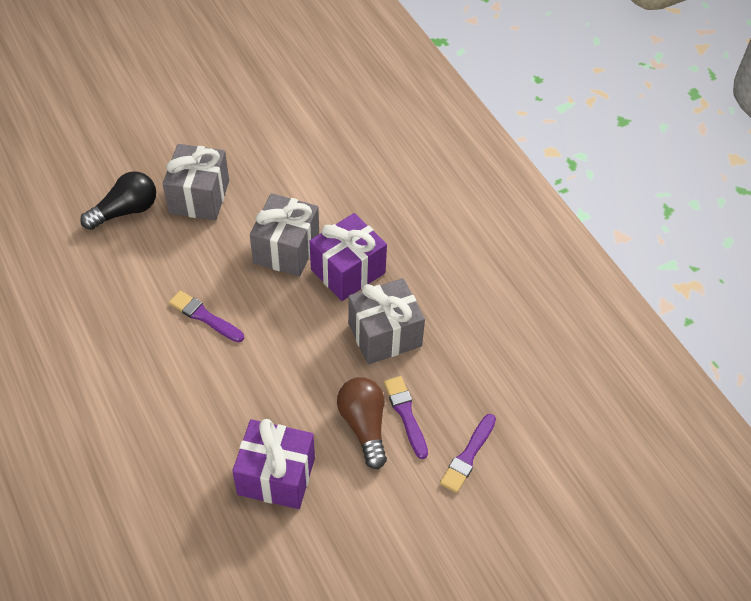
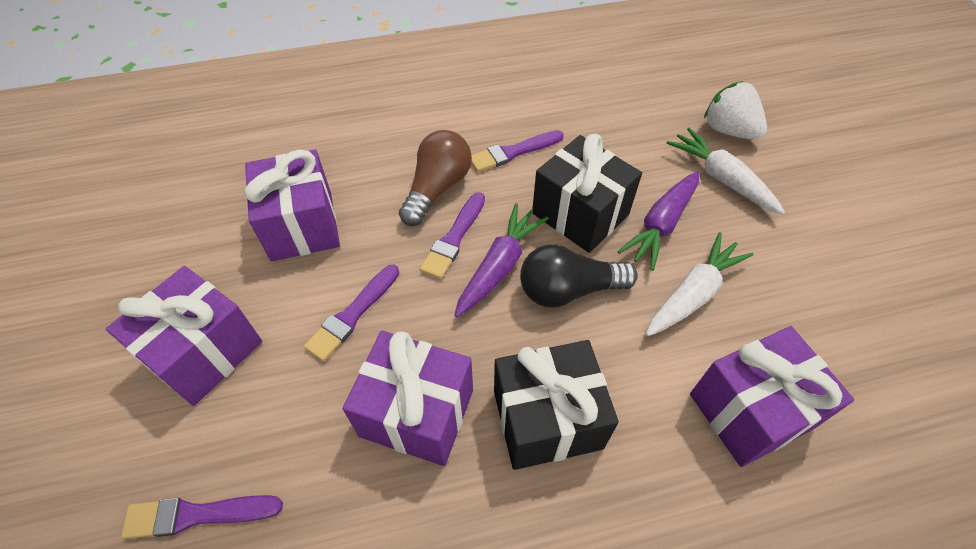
black gift: none = 0 -> [494,340,619,470] [532,134,642,253] = 2
grey gift: [162,144,229,220] [250,193,319,277] [348,278,425,364] = 3 -> none = 0
purple brush: [169,291,244,342] [384,376,428,459] [440,414,496,493] = 3 -> [121,495,283,539] [304,265,399,361] [420,192,485,279] [471,130,564,172] = 4
purple carrot: none = 0 -> [454,203,549,317] [618,171,700,271] = 2
purple gift: [232,419,315,509] [309,213,387,301] = 2 -> [106,266,262,406] [244,150,340,261] [343,331,473,466] [690,326,854,467] = 4
white carrot: none = 0 -> [646,232,754,336] [667,128,785,215] = 2
white strawberry: none = 0 -> [704,81,767,140] = 1

